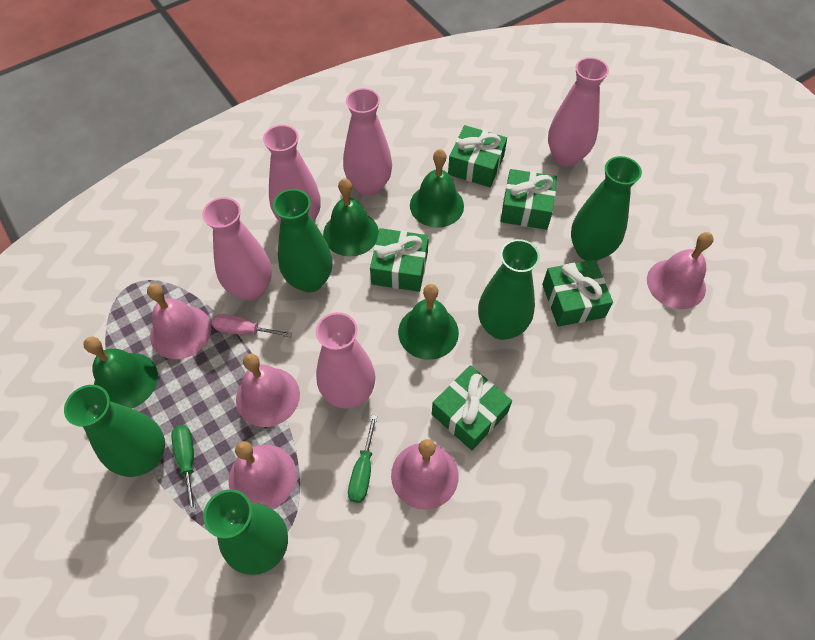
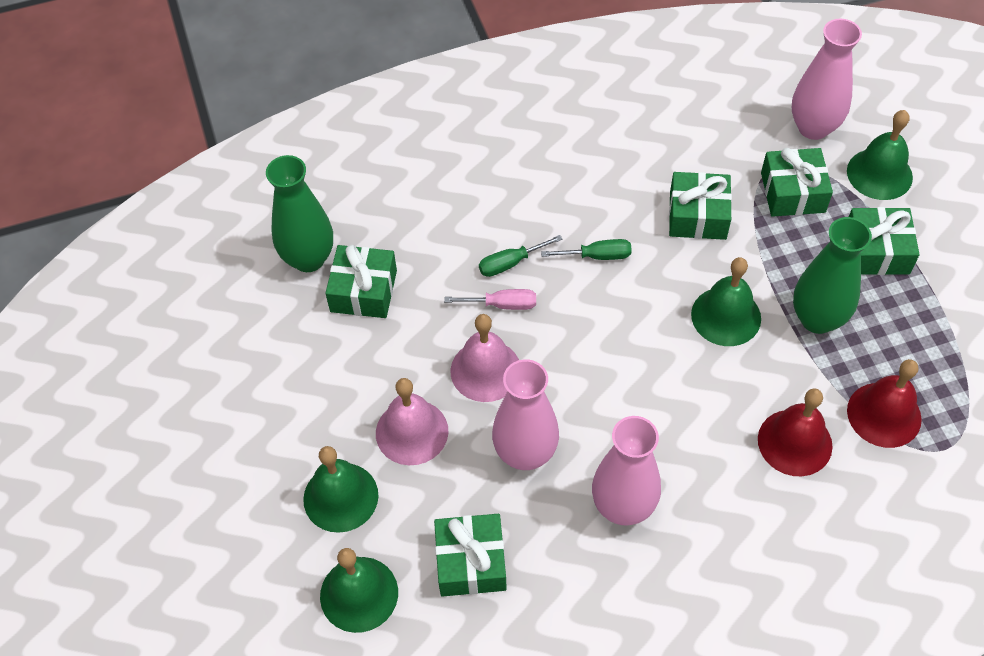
green vase: [64,385,165,477] [203,489,288,575] [273,189,333,293] [478,239,540,340] [571,156,642,261] = 5 -> [266,155,333,272] [793,217,872,334] = 2
pink bell: [147,284,212,359] [228,441,297,509] [236,353,300,427] [391,439,459,510] [647,232,714,309] = 5 -> [376,378,448,465] [450,314,519,402] = 2
pink vase: [202,197,272,300] [263,125,321,222] [316,312,376,409] [343,88,392,196] [548,57,609,166] = 5 -> [492,359,559,470] [592,416,661,525] [792,19,862,140] = 3
red bell: none = 0 -> [758,388,833,476] [847,359,922,448] = 2

